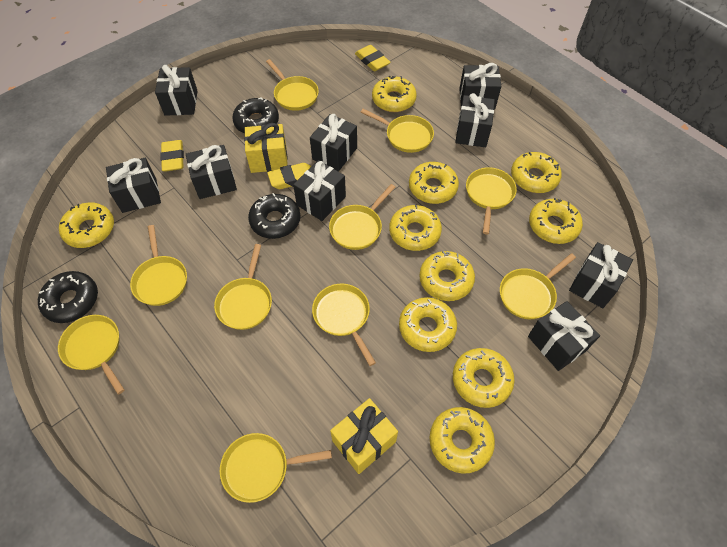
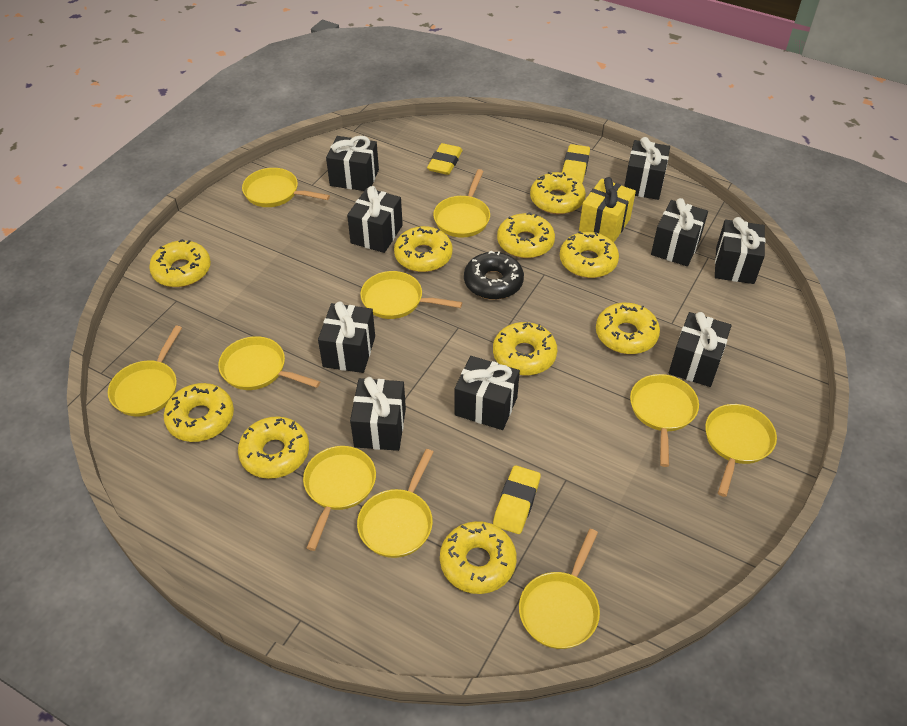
black donut: [38,271,98,323] [232,97,279,133] [248,193,300,239] = 3 -> [464,251,524,300] = 1
yellow gift: [244,123,288,173] [330,398,398,474] = 2 -> [579,177,636,243] = 1

